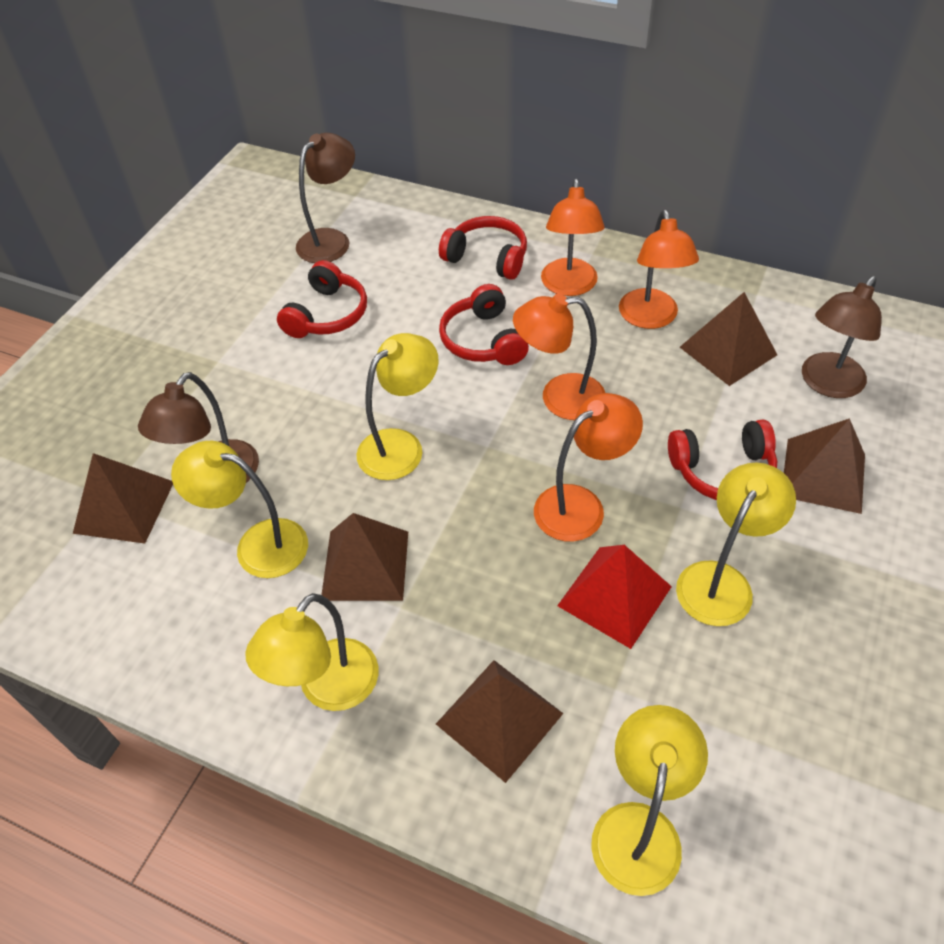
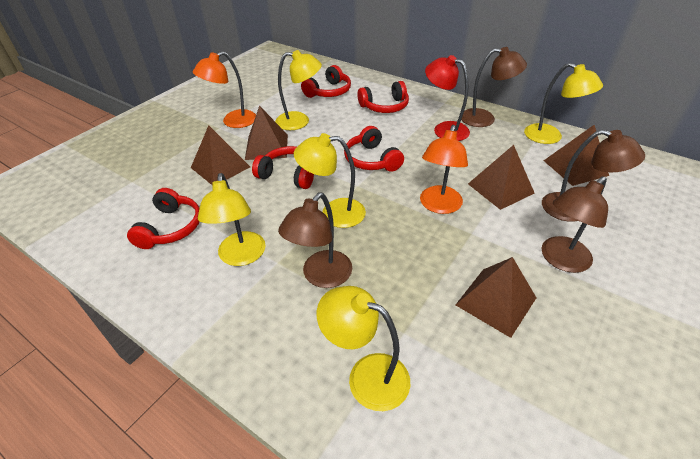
brown lamp: [138,372,259,483] [296,133,355,263] [802,276,882,398] = 3 -> [278,193,352,288] [461,47,527,127] [541,176,608,273] [542,130,645,222] = 4
orange lamp: [513,293,605,420] [534,393,643,542] [541,179,605,296] [619,210,699,329] = 4 -> [193,51,256,128] [420,125,468,214] = 2
red headphones: [277,260,367,338] [439,216,527,280] [439,284,529,365] [668,419,777,500] = 4 -> [127,188,200,249] [252,146,314,189] [301,65,351,98] [344,126,404,172] [358,81,409,113] = 5
red lamp: none = 0 -> [425,55,470,141] = 1
red pyramid: [557,545,672,649] = 1 -> none = 0

